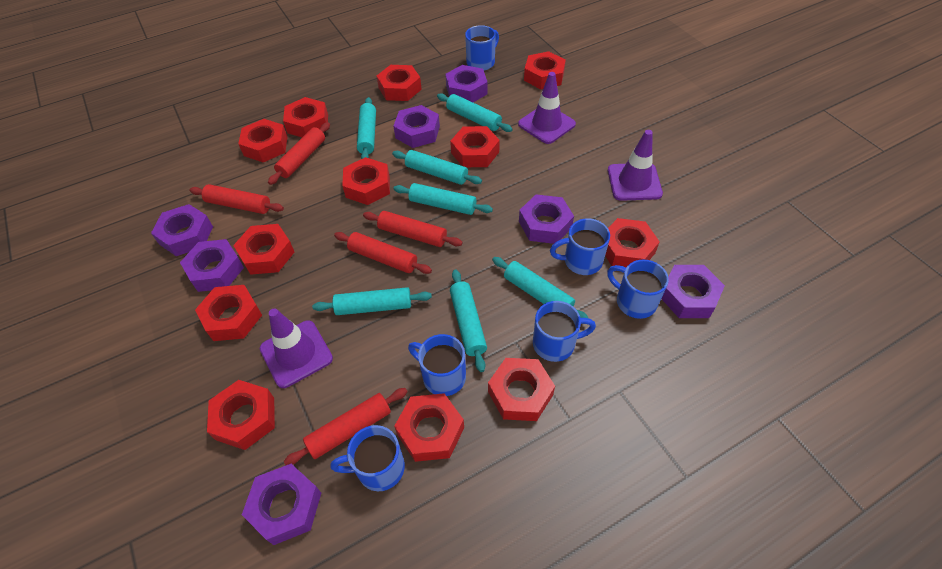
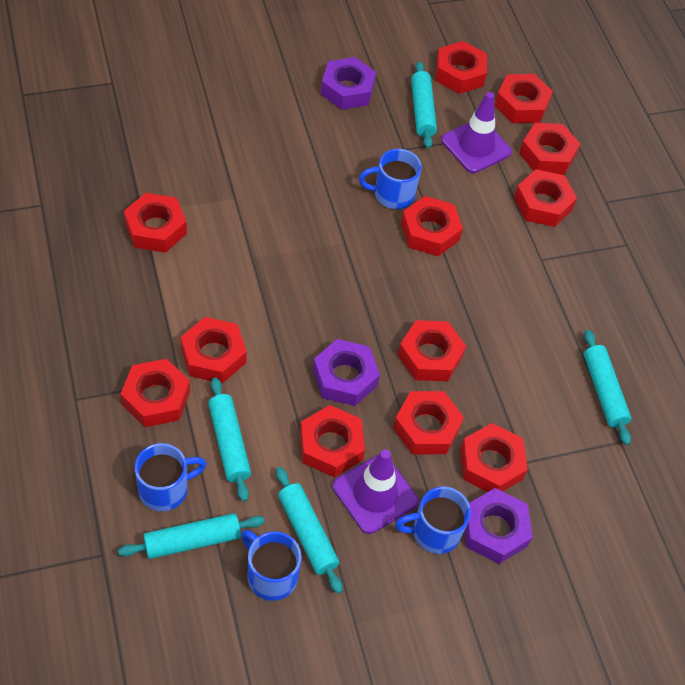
blue mug: [331,425,405,491] [408,334,466,396] [465,25,499,70] [533,301,596,362] [550,219,610,275] [607,260,669,319] = 6 -> [135,443,207,511] [241,530,301,601] [359,149,422,209] [395,487,471,554] = 4
purple nut: [151,204,213,256] [180,239,244,292] [242,464,321,545] [394,105,440,148] [445,65,488,102] [519,194,574,244] [661,265,725,318] = 7 -> [313,339,380,406] [321,57,376,110] [464,488,533,564] = 3
purple traffic cone: [260,309,333,388] [518,72,576,144] [608,130,663,201] = 3 -> [333,449,418,534] [441,92,512,173] = 2
red rolling pin: [189,184,284,214] [268,122,330,185] [284,388,408,465] [334,232,432,274] [363,211,463,247] = 5 -> none = 0
turquoise rolling pin: [312,287,432,315] [357,97,376,159] [392,150,482,185] [394,183,493,215] [437,93,513,132] [450,269,487,372] [492,257,588,318] = 7 -> [118,513,265,559] [208,377,251,501] [276,467,342,594] [411,62,437,148] [584,330,631,445] = 5

